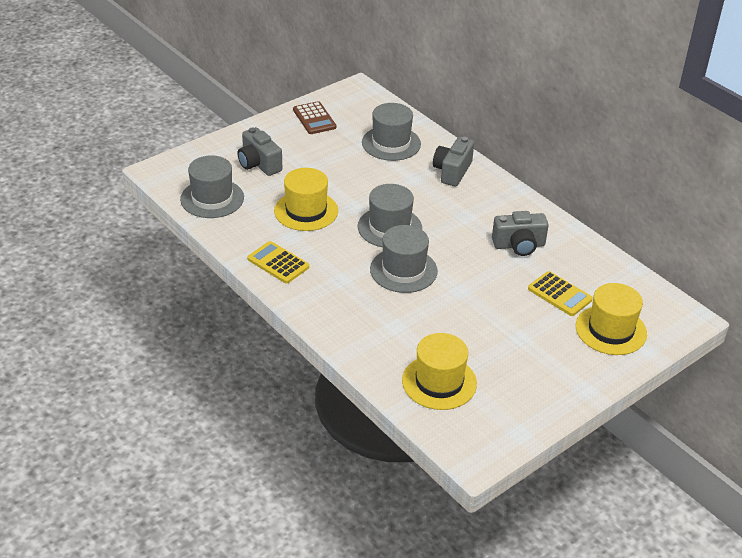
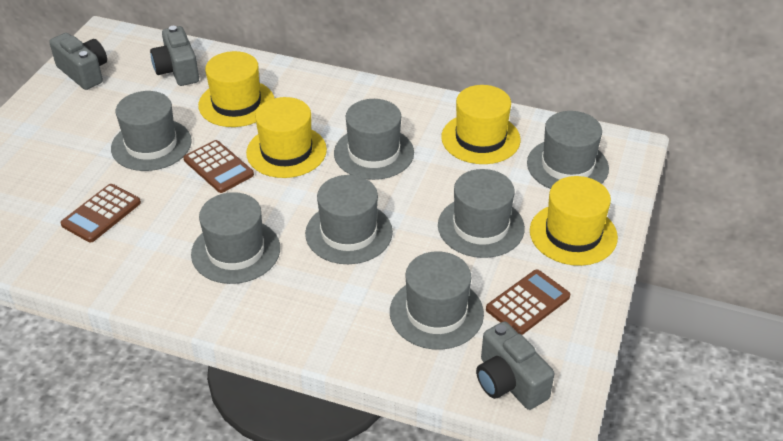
brown calculator: [293,101,336,134] = 1 -> [60,184,141,242] [184,140,254,193] [486,270,570,335] = 3
grey hat: [180,155,244,218] [357,184,422,247] [362,103,421,161] [370,225,438,293] = 4 -> [111,91,192,171] [191,192,280,284] [305,175,393,264] [334,99,414,180] [390,251,484,349] [438,169,525,258] [527,111,609,189] = 7
yellow calculator: [247,241,309,284] [528,271,593,316] = 2 -> none = 0
yellow hat: [274,168,338,231] [402,333,477,410] [576,283,647,355] = 3 -> [198,51,274,127] [246,97,327,178] [441,85,521,164] [530,176,618,266] = 4

